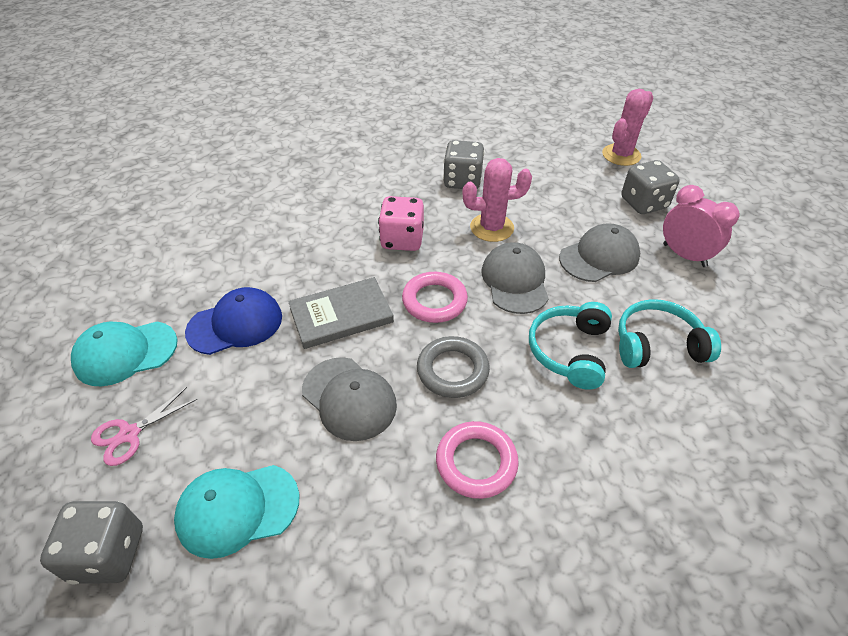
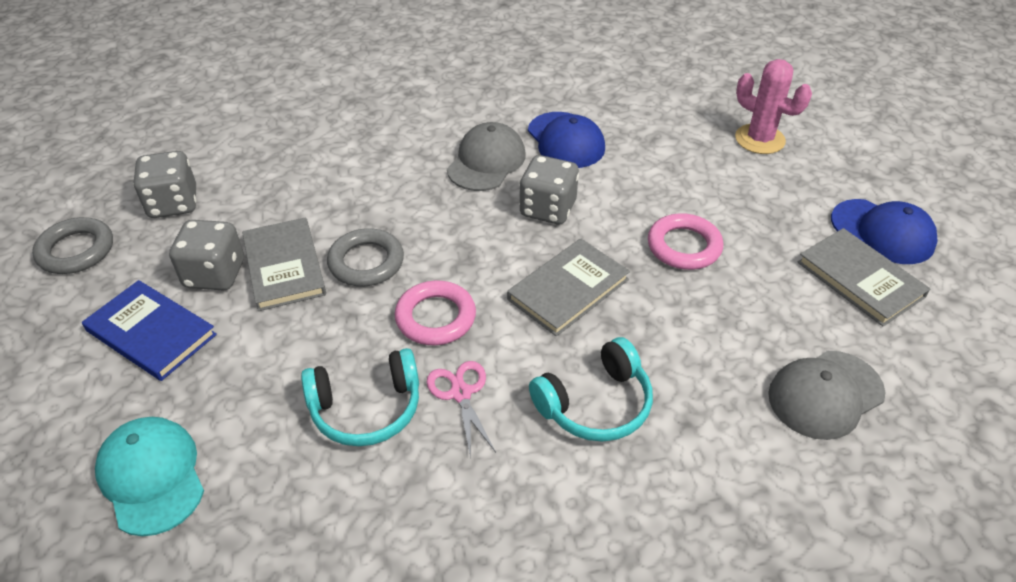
blue book: none = 0 -> [82,280,217,381] = 1
blue cap: [185,287,282,355] = 1 -> [528,112,605,168] [831,199,938,264] = 2
grey book: [288,277,394,349] = 1 -> [242,217,326,311] [507,238,630,336] [797,228,930,327] = 3
grey cap: [302,357,397,441] [482,242,549,314] [559,223,640,282] = 3 -> [447,122,526,191] [768,351,886,440] = 2
grey ring: [417,336,490,398] = 1 -> [32,217,113,274] [327,228,404,287] = 2
pink cactus: [462,158,532,242] [602,89,653,166] = 2 -> [735,59,812,154] = 1
pink clock: [663,185,740,267] = 1 -> none = 0
pink dice: [378,196,424,251] = 1 -> none = 0
turquoise cap: [71,322,178,386] [174,465,299,559] = 2 -> [95,417,204,536] = 1

